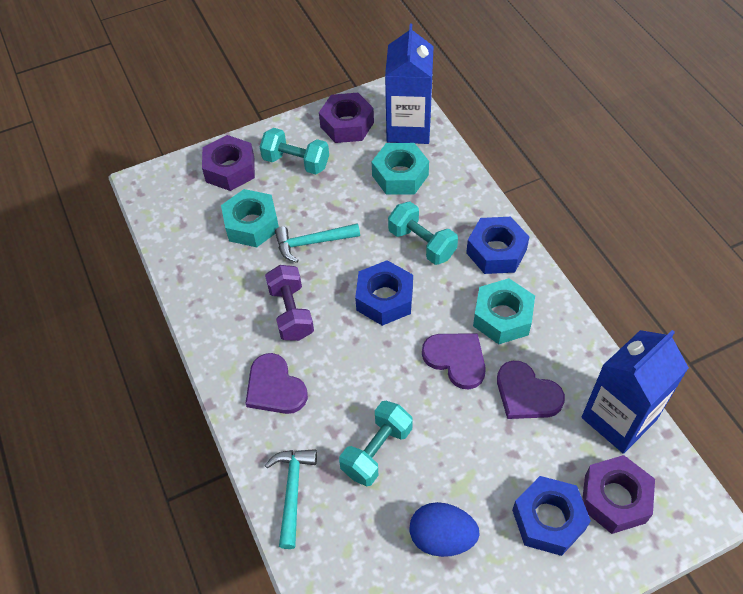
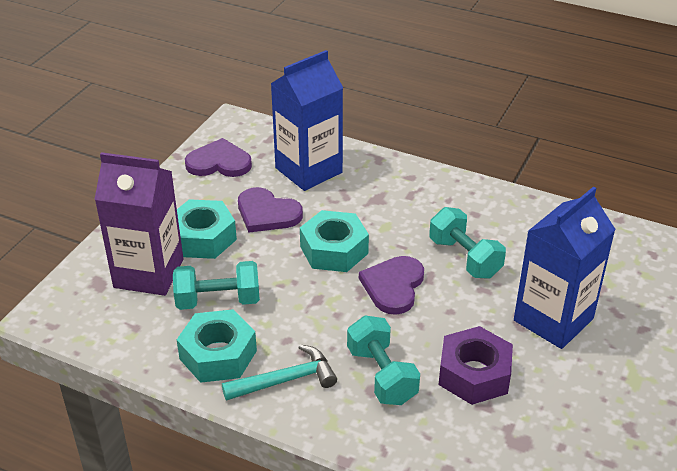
blue egg: [410,502,480,557] = 1 -> none = 0
blue nut: [355,260,413,326] [466,217,529,274] [512,476,591,556] = 3 -> none = 0
purple carton: none = 0 -> [94,152,184,296] = 1
purple dumbbell: [265,265,314,341] = 1 -> none = 0
purple nut: [202,135,255,191] [319,93,374,143] [582,455,655,534] = 3 -> [439,326,513,405] = 1
turquoise hammer: [265,449,317,549] [275,223,360,263] = 2 -> [222,344,337,401] = 1

